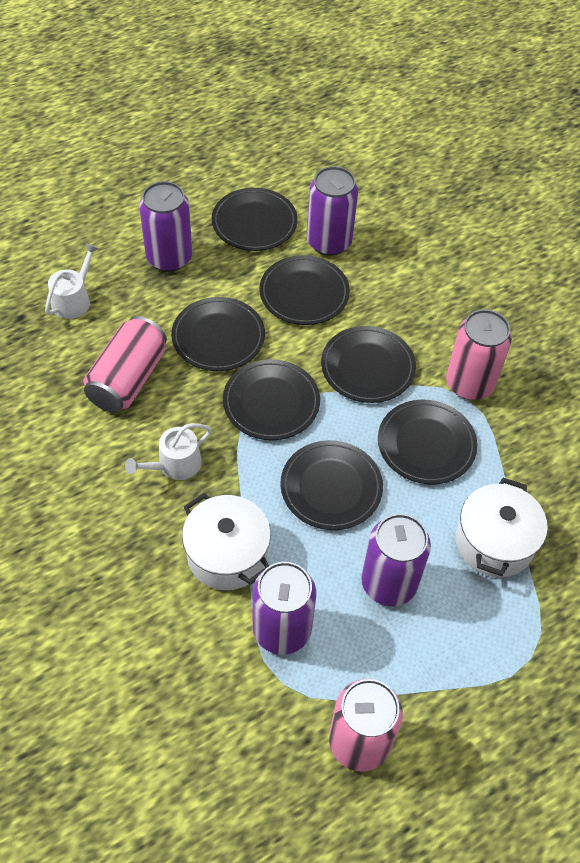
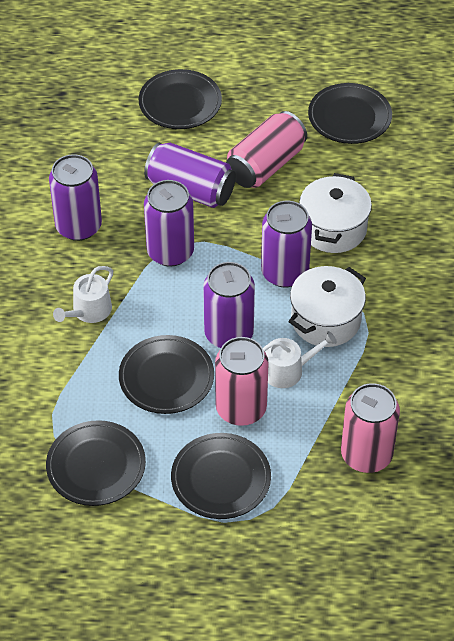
black plate: [171,297,265,371] [212,188,298,251] [223,359,320,440] [259,255,350,325] [280,440,383,530] [321,326,416,403] [378,400,477,484] = 7 -> [46,420,146,506] [119,335,214,414] [139,69,222,129] [171,433,271,519] [308,83,392,144] = 5
purple can: [139,181,193,272] [253,562,316,655] [307,166,358,256] [361,514,431,606] = 4 -> [49,154,102,241] [144,142,236,208] [144,180,194,267] [203,262,255,348] [261,201,312,287] = 5

